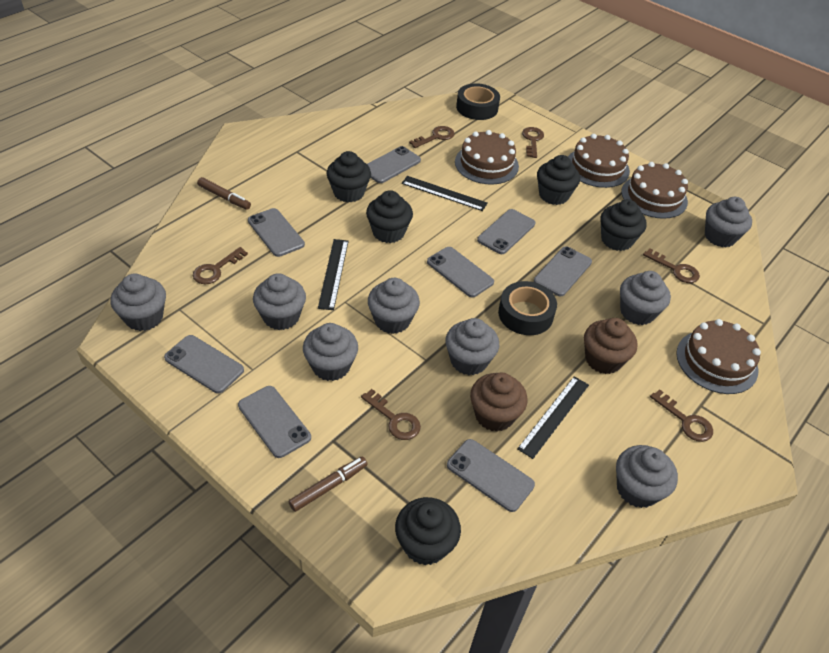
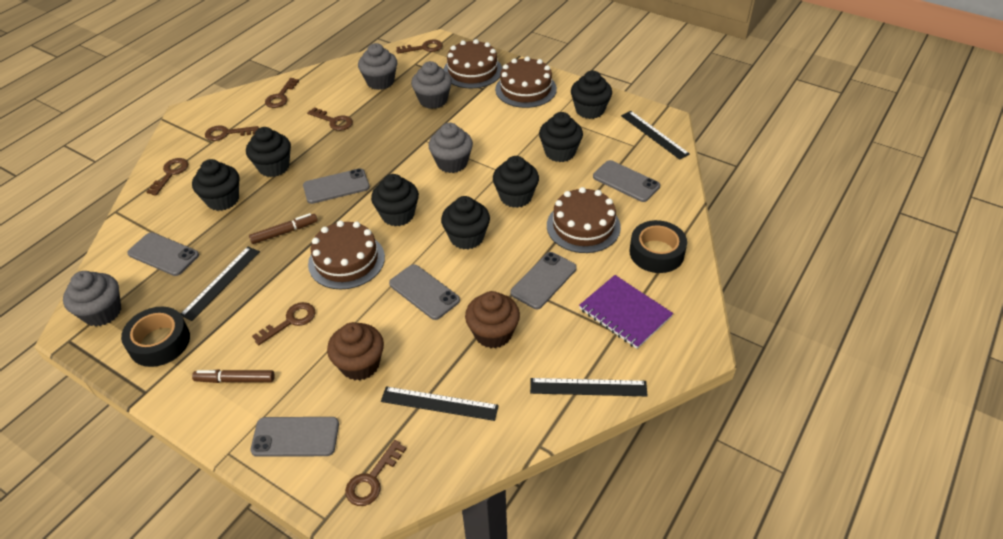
black cupcake: [327,151,371,203] [366,190,413,243] [395,497,461,565] [537,155,580,205] [600,199,647,251] = 5 -> [192,159,239,211] [246,127,291,177] [371,174,419,226] [441,196,490,250] [493,156,539,208] [539,112,583,162] [571,71,612,119] = 7
black ruler: [318,239,349,310] [401,176,487,211] [517,376,589,459] = 3 -> [181,247,260,321] [381,386,499,421] [530,378,648,396] [621,111,690,160] = 4
brown key: [193,247,248,284] [361,389,421,440] [409,126,455,148] [522,127,544,158] [643,248,700,283] [650,389,713,442] = 6 -> [146,158,188,196] [205,125,259,141] [252,302,316,345] [265,78,299,108] [307,107,353,131] [345,440,407,506] [396,40,443,54] = 7
grey cupcake: [111,274,166,331] [253,273,306,330] [303,323,358,381] [368,278,420,334] [446,318,499,375] [616,445,678,508] [620,271,671,325] [705,197,752,247] = 8 -> [63,271,121,327] [358,43,397,90] [411,61,452,109] [428,123,473,173] = 4
grey phone: [164,335,244,393] [238,386,311,458] [248,208,305,257] [367,146,421,183] [427,247,494,297] [447,439,535,512] [477,209,535,254] [534,246,592,296] = 8 -> [127,232,199,276] [250,417,339,457] [303,169,370,204] [389,264,460,320] [510,252,577,309] [593,160,660,202] = 6
purple notebook: none = 0 -> [579,275,673,349] = 1

